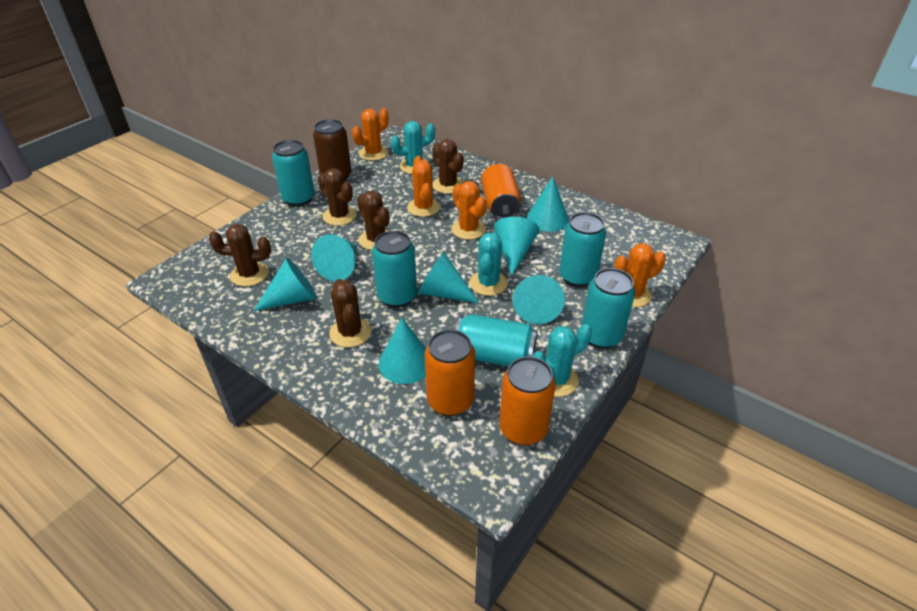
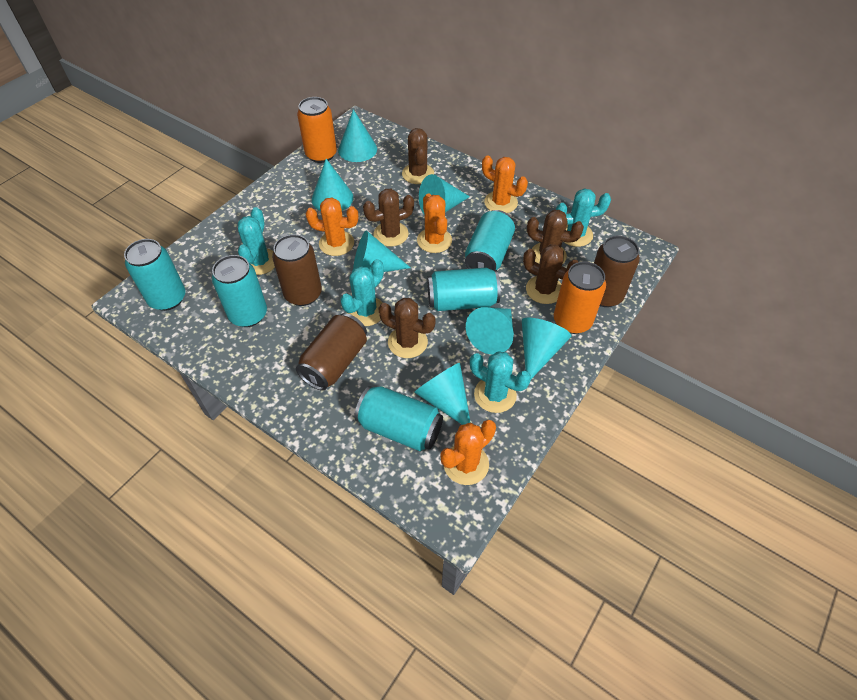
brown can: [313,119,352,180] = 1 -> [272,234,322,306] [296,313,367,391] [594,236,640,307] = 3
orange can: [425,330,475,416] [481,164,522,219] [499,356,556,445] = 3 -> [297,97,337,163] [554,261,606,334] = 2
turquoise cactus: [391,121,435,174] [470,232,508,296] [532,324,592,397] = 3 -> [238,207,275,275] [340,259,384,326] [470,351,531,413] [556,188,611,247] = 4

